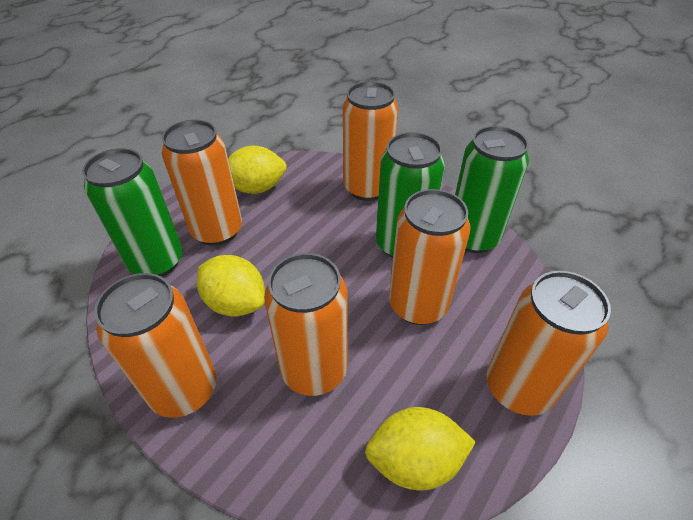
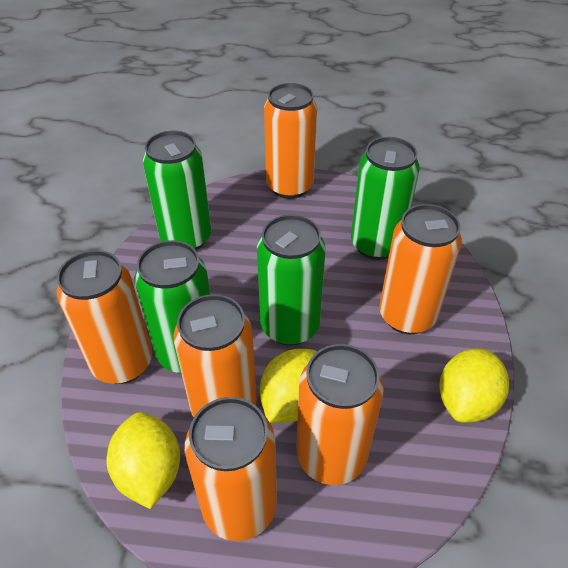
green can: [82,148,183,277] [376,132,445,258] [455,126,529,253] = 3 -> [134,240,210,373] [143,131,211,250] [257,215,326,346] [351,137,420,260] = 4

